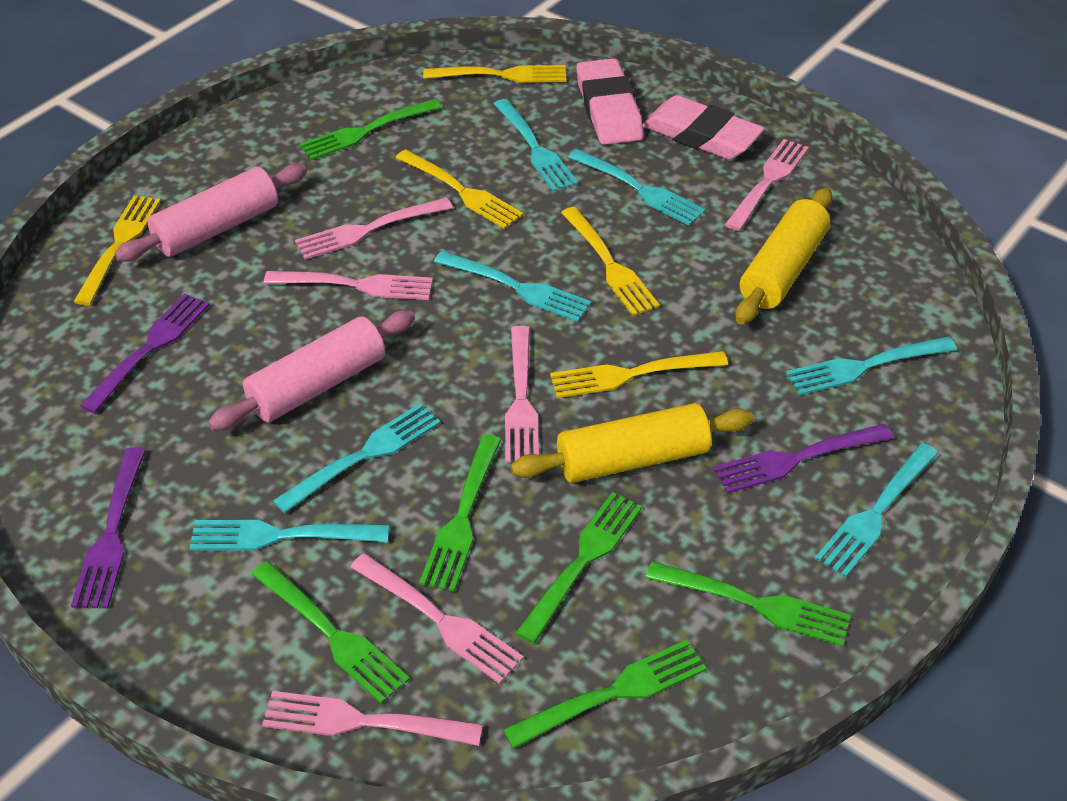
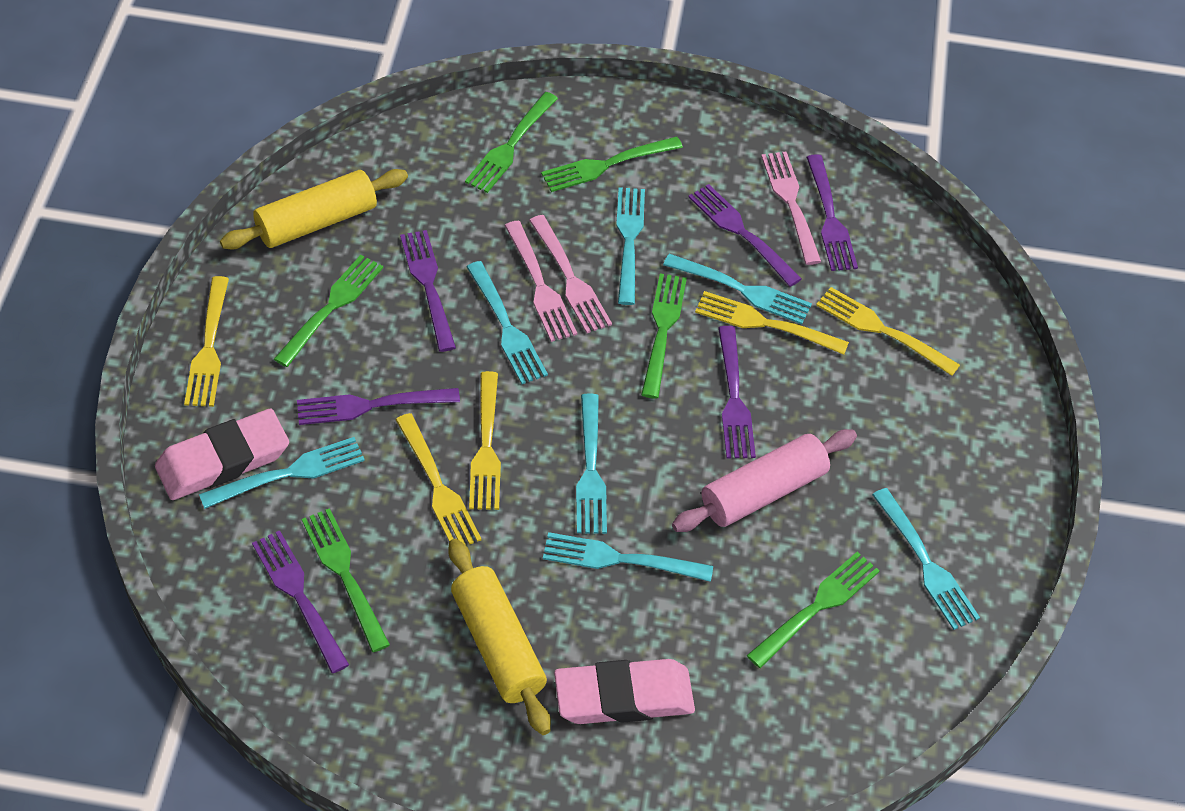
pink fork: [262,691,483,746] [264,271,433,300] [295,197,453,259] [350,553,524,684] [505,326,539,463] [725,139,809,231] = 6 -> [504,221,577,342] [529,215,612,333] [761,151,821,265] = 3
pink rolling pin: [114,164,307,262] [208,310,415,431] = 2 -> [672,429,857,532] = 1
purple fork: [71,447,146,609] [80,294,210,413] [713,424,894,494] = 3 -> [252,530,349,673] [297,388,460,425] [400,230,456,352] [689,184,802,287] [718,326,756,458] [806,154,858,271] = 6

